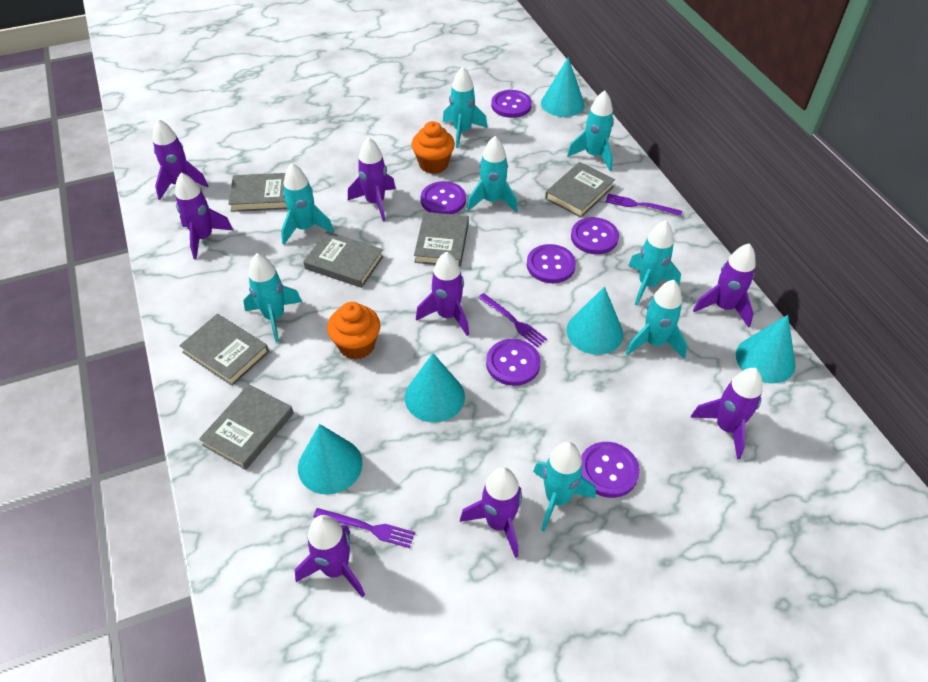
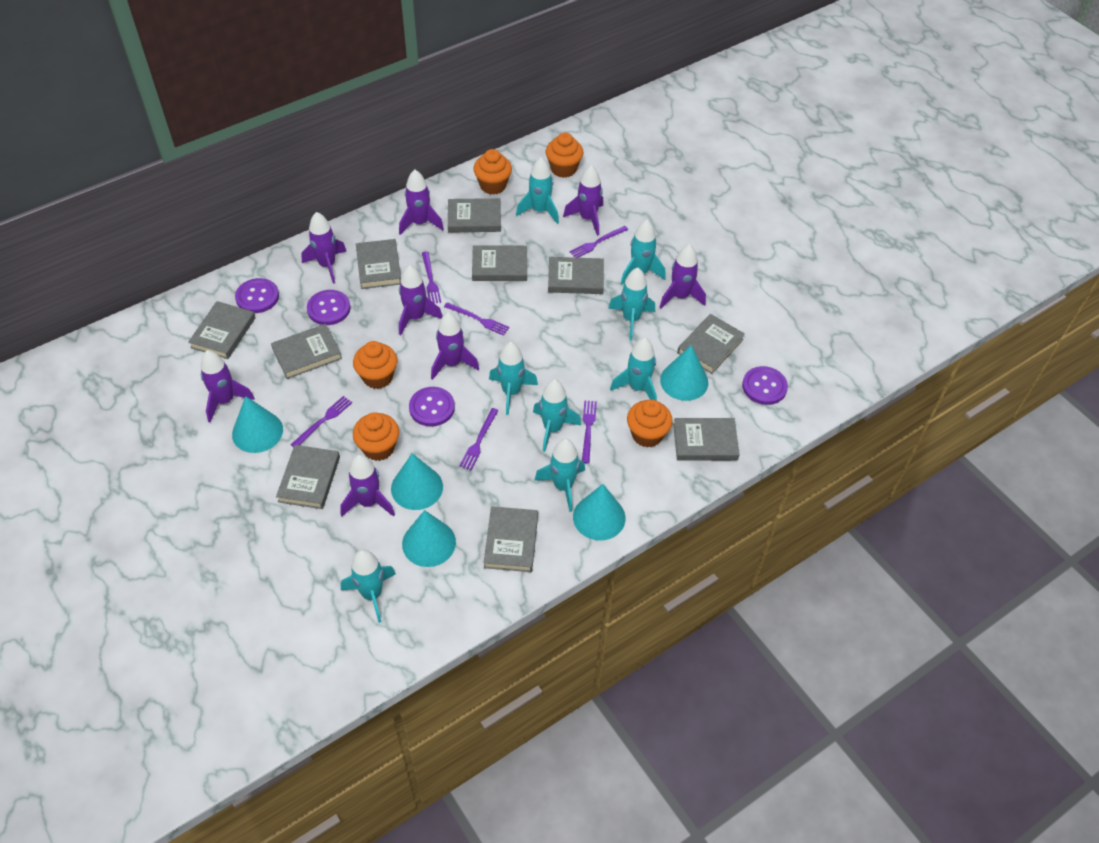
grey book: [179,314,269,386] [199,384,294,470] [228,173,287,212] [303,231,384,288] [414,212,469,267] [545,162,615,217] = 6 -> [188,301,255,359] [271,324,342,379] [276,445,340,509] [356,239,401,289] [448,198,501,232] [472,246,527,281] [484,506,538,572] [548,257,604,294] [673,418,740,461] [677,314,745,374] = 10
orange cupcake: [327,302,381,360] [411,121,455,174] = 2 -> [353,341,397,389] [353,412,399,461] [473,149,512,195] [546,133,583,178] [627,399,673,447] = 5
purple button: [421,181,466,214] [486,339,541,386] [491,90,532,118] [527,244,576,283] [571,217,619,254] [581,442,640,498] = 6 -> [235,278,279,313] [307,290,350,325] [409,387,455,427] [742,366,788,405] = 4
purple fork: [313,508,415,548] [478,293,547,347] [606,194,682,216] = 3 -> [290,396,352,447] [422,252,441,303] [444,302,510,336] [459,408,499,470] [570,226,628,258] [582,400,597,463] = 6

